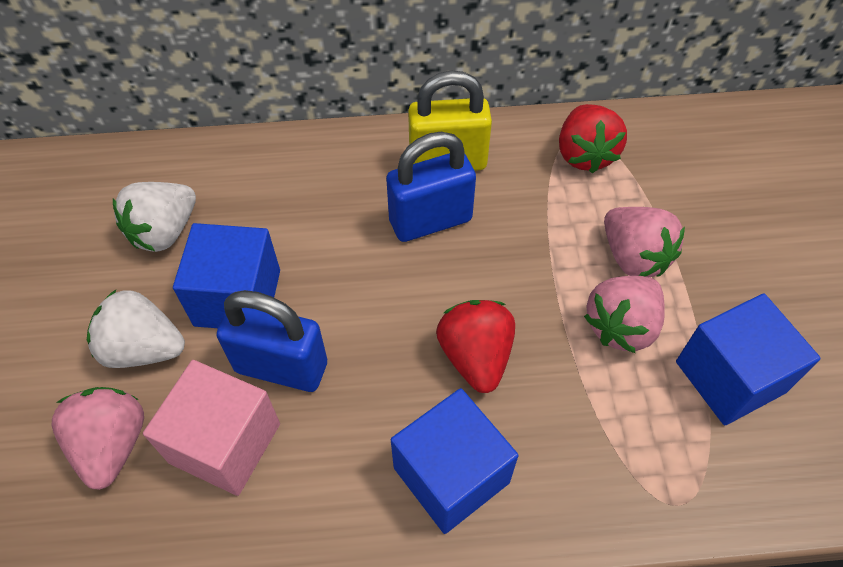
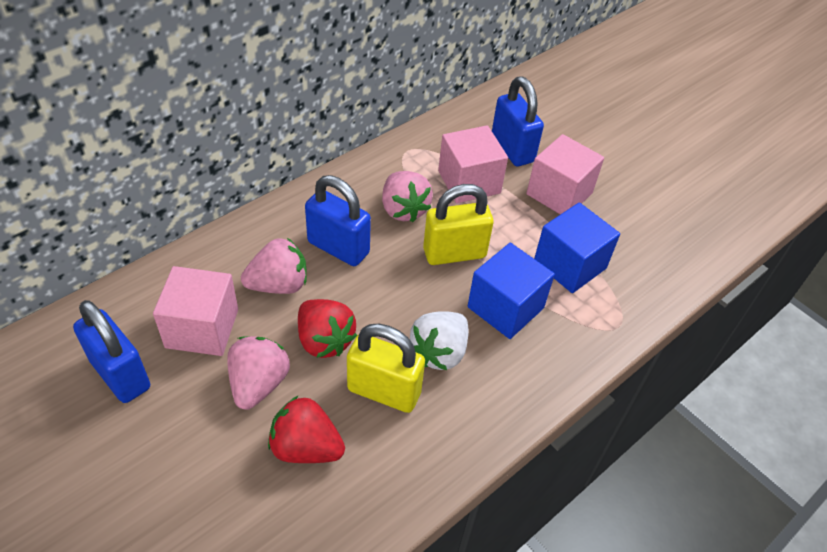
blue cube: [173,223,280,328] [391,388,518,534] [676,293,821,425] = 3 -> [468,243,555,339] [534,202,620,293] = 2
blue padlock: [217,290,327,392] [386,132,476,242] = 2 -> [73,300,150,403] [305,175,371,266] [492,76,544,166] = 3
pink cube: [143,360,280,496] = 1 -> [153,266,238,356] [438,125,508,203] [526,134,604,215] = 3
white strawberry: [87,290,185,368] [113,182,196,252] = 2 -> [410,311,469,370] = 1
yellow padlock: [408,71,492,171] = 1 -> [347,323,425,413] [423,184,493,265] = 2

